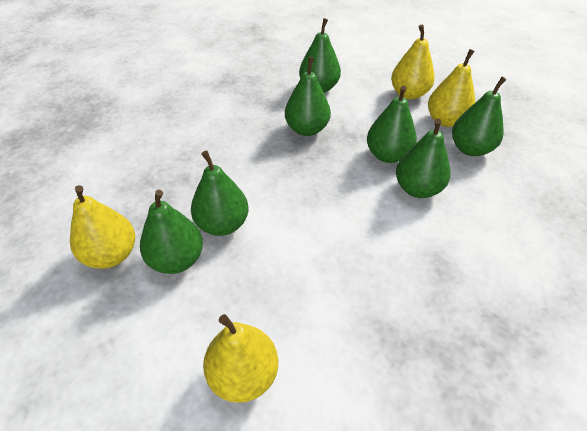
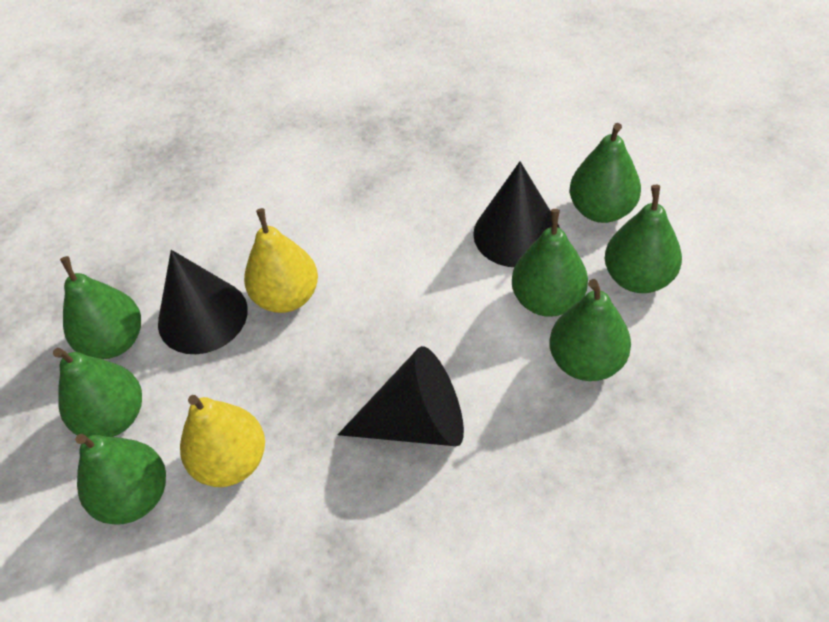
black cone: none = 0 -> [158,250,248,354] [337,346,464,446] [473,161,560,267] = 3
yellow pear: [70,185,135,269] [203,314,278,403] [391,25,435,100] [428,49,475,127] = 4 -> [180,395,265,487] [244,208,318,313] = 2

